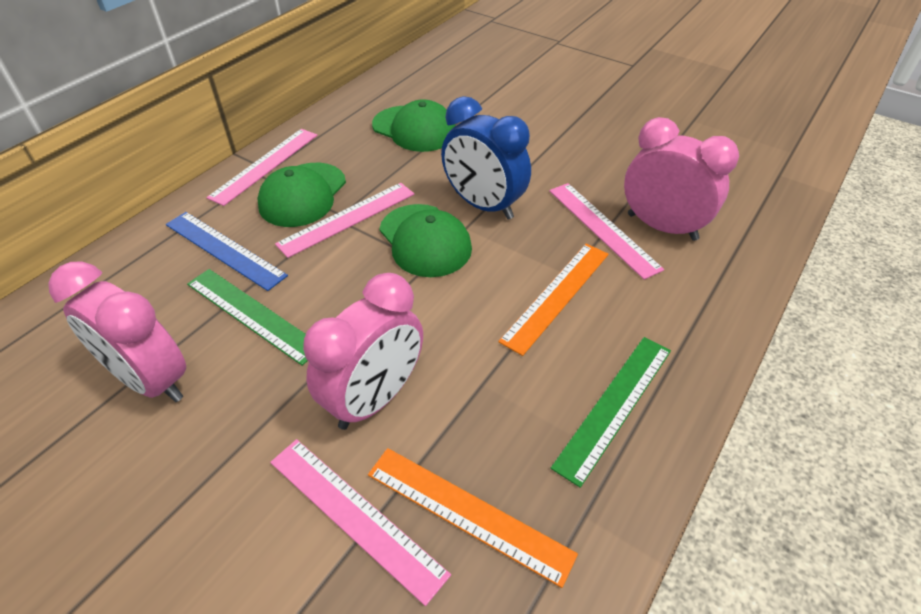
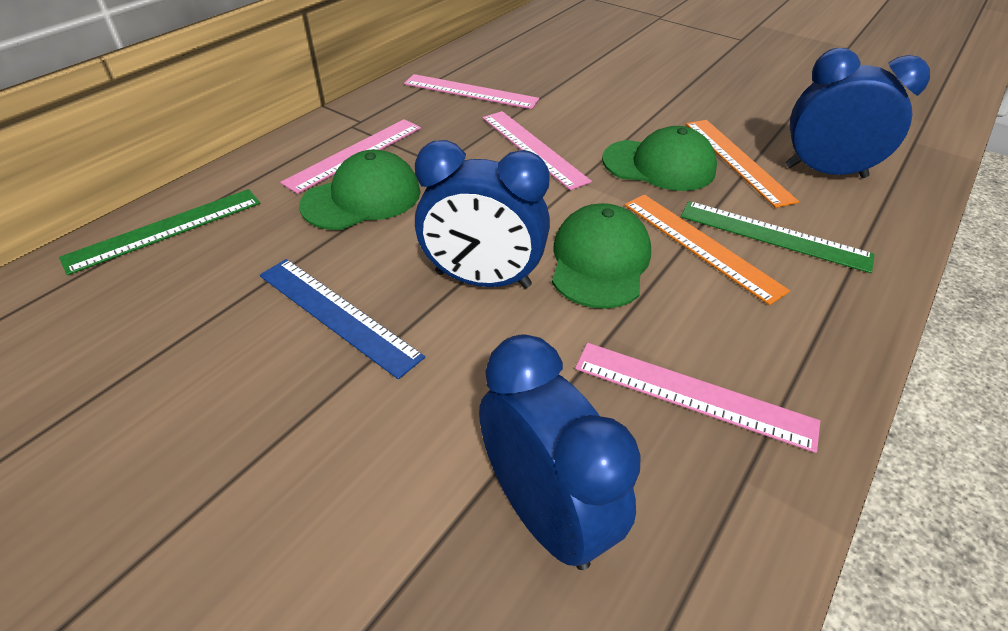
blue clock: [441,96,531,220] = 1 -> [415,140,550,288] [479,334,641,570] [785,48,930,178] = 3
pink clock: [48,261,186,402] [303,273,423,430] [624,117,739,241] = 3 -> none = 0

